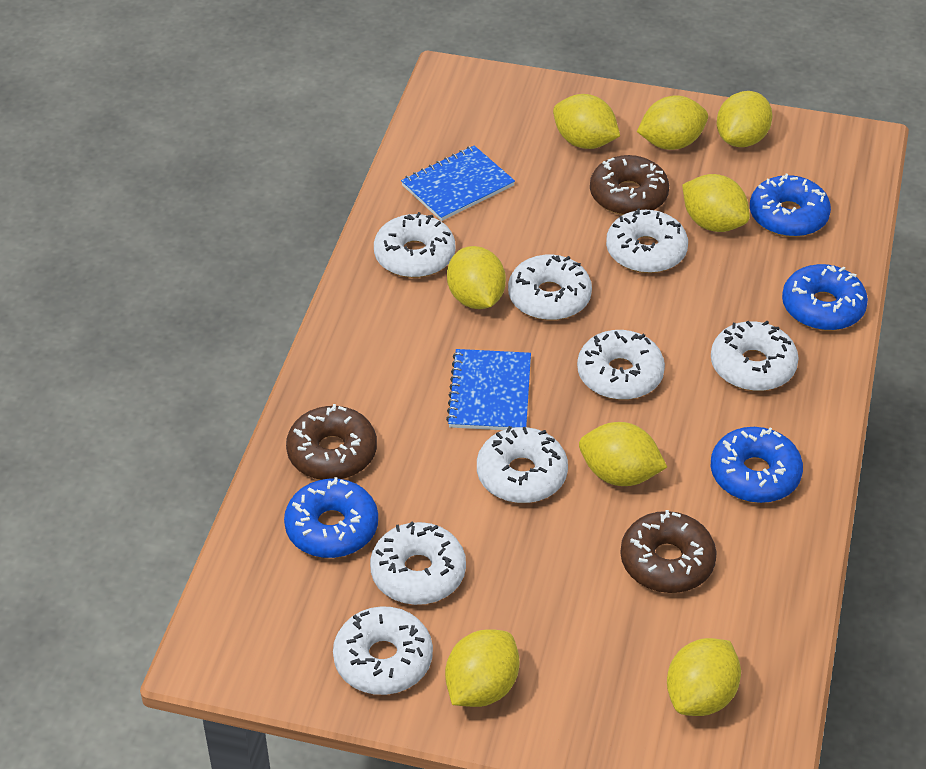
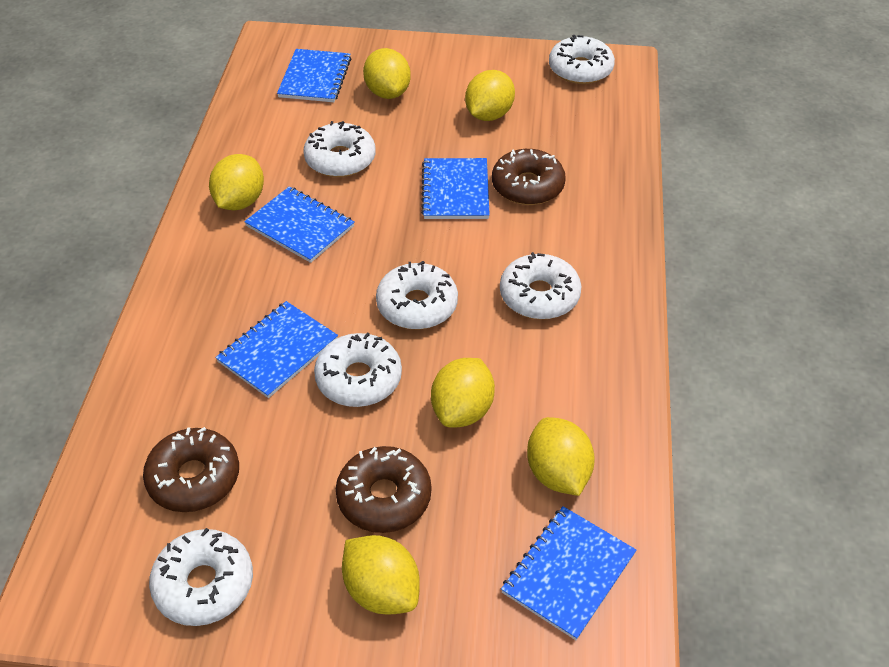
blue donut: [284,477,378,558] [711,427,803,503] [750,174,831,237] [782,264,868,331] = 4 -> none = 0
blue notebook: [401,145,515,221] [446,349,531,430] = 2 -> [215,301,338,398] [244,186,355,263] [277,49,352,102] [421,158,490,219] [501,506,636,640] = 5
white donut: [333,606,433,695] [370,522,466,605] [374,212,455,278] [477,426,568,503] [508,254,592,320] [577,330,665,400] [606,208,688,273] [711,321,799,391] = 8 -> [149,528,253,626] [303,121,376,177] [314,332,402,407] [376,261,458,329] [500,252,582,319] [549,35,615,84] = 6
yellow lemon: [445,629,519,707] [447,246,506,309] [553,94,620,149] [579,422,667,486] [637,96,708,150] [667,638,741,716] [682,174,750,232] [717,91,773,147] = 8 -> [209,154,264,210] [342,535,420,615] [363,48,411,99] [431,358,495,427] [465,70,515,121] [527,417,595,496] = 6

